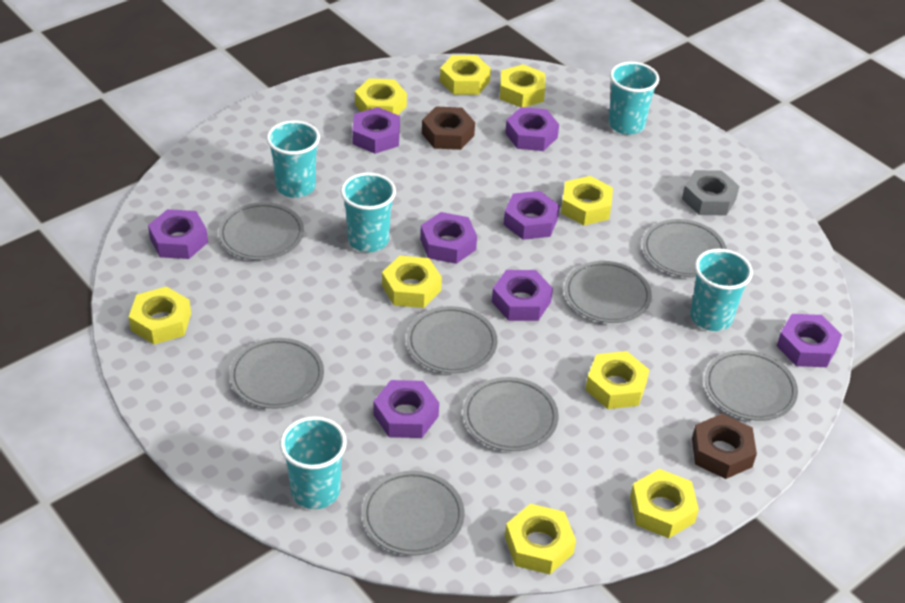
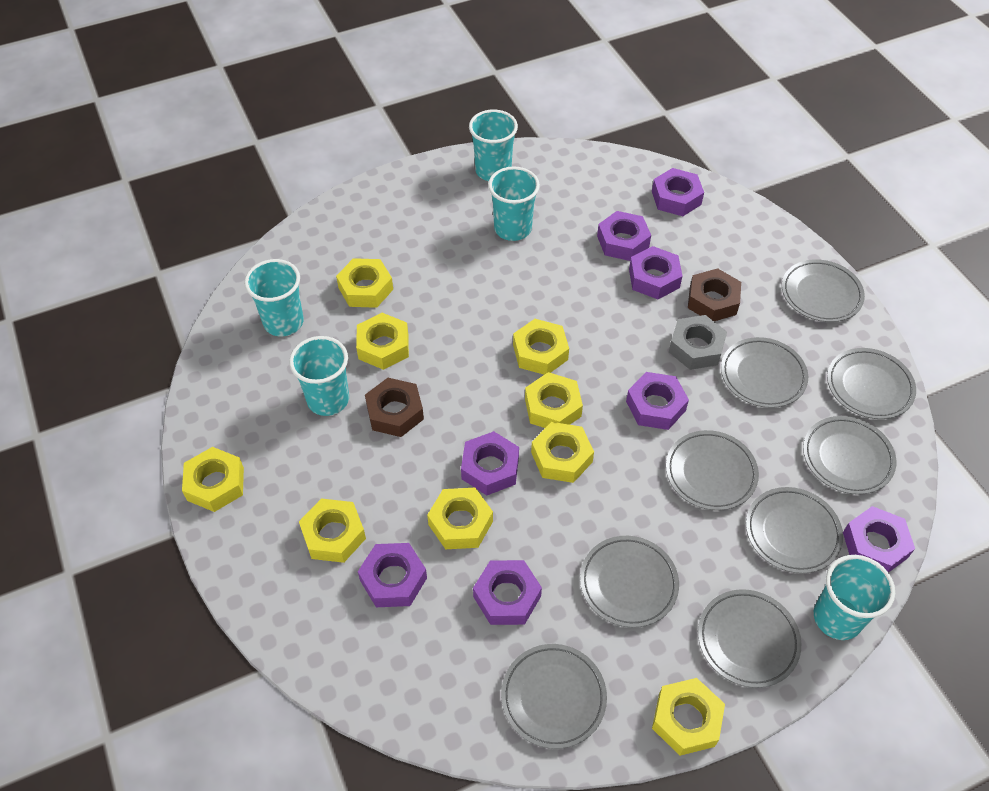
grey plate: [219,202,304,260] [230,338,324,409] [362,471,464,555] [407,306,497,374] [463,377,559,451] [565,261,652,323] [643,219,727,277] [705,350,798,421] = 8 -> [501,644,607,749] [580,536,679,628] [666,430,759,511] [698,589,801,688] [721,337,808,408] [746,487,843,574] [782,259,865,322] [803,416,896,495] [827,348,916,419] = 9

